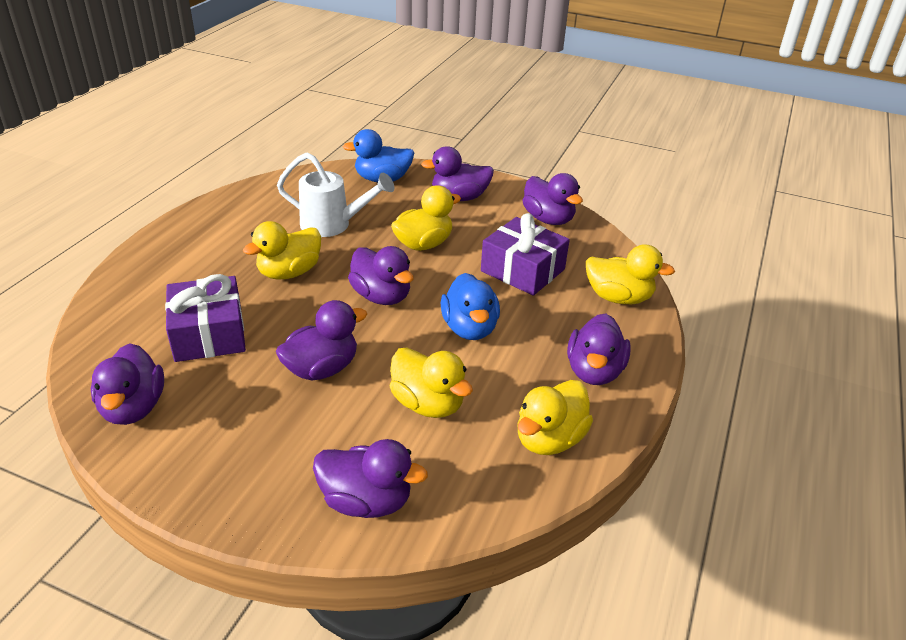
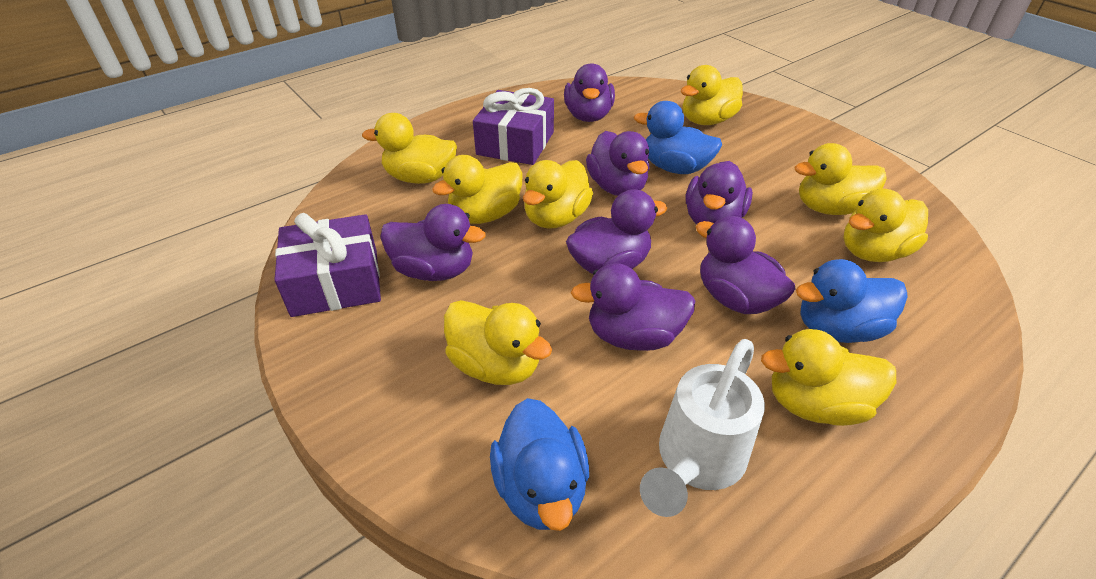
blue duck: [343,129,414,182] [441,273,500,340] = 2 -> [490,398,589,531] [634,101,722,174] [796,259,908,343] = 3
yellow duck: [243,221,321,280] [390,347,473,418] [391,185,461,251] [518,380,593,455] [586,244,675,304] = 5 -> [362,113,457,184] [432,155,523,224] [444,300,552,385] [523,160,593,229] [680,65,743,125] [761,329,896,426] [794,143,887,215] [843,189,928,262] = 8

